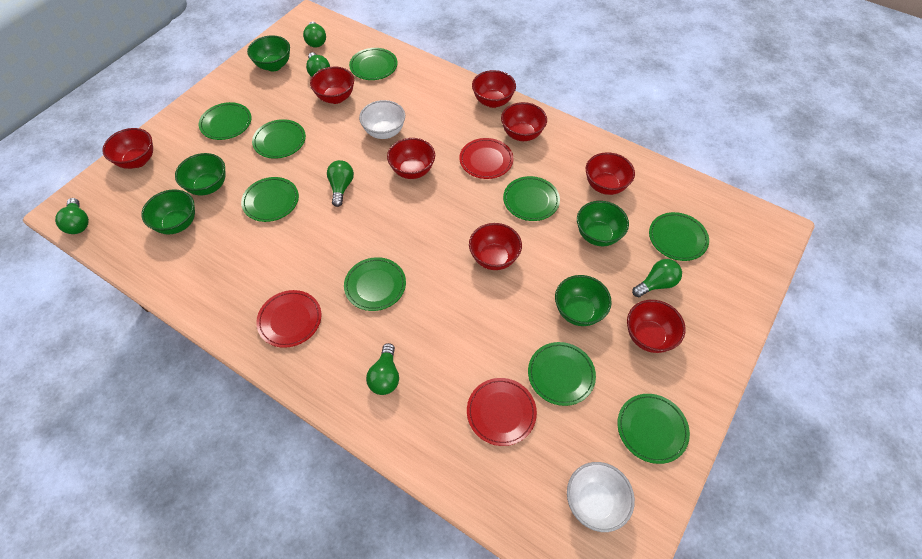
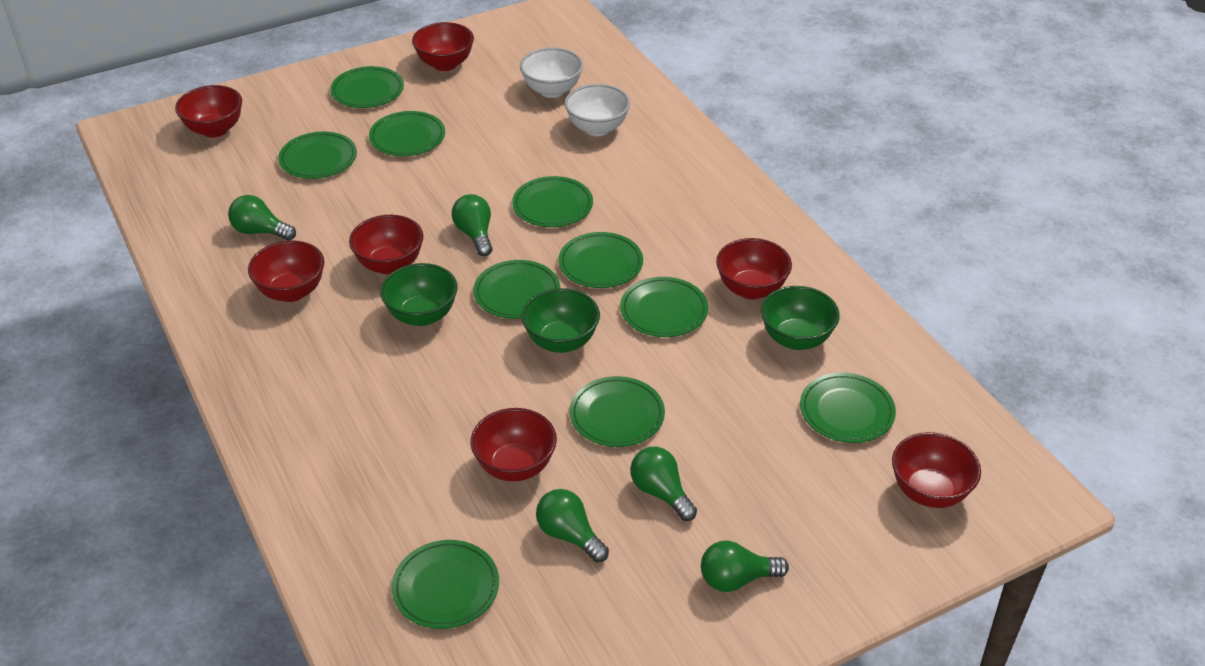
green bowl: [141,189,195,235] [175,153,226,195] [247,35,290,71] [555,275,612,326] [577,201,629,246] = 5 -> [380,263,458,326] [521,288,600,353] [761,286,840,350] = 3
green light bulb: [55,198,89,234] [303,21,326,48] [306,52,330,77] [327,160,354,207] [366,343,399,395] [632,259,682,297] = 6 -> [228,195,296,241] [452,194,493,256] [536,489,609,562] [630,447,697,521] [701,541,789,592] = 5
green plate: [199,102,252,140] [241,177,299,222] [252,119,306,159] [344,257,406,311] [349,48,398,80] [503,176,560,221] [528,342,596,406] [617,394,690,464] [649,212,709,261] = 9 -> [278,132,357,179] [330,66,404,108] [369,111,445,156] [392,540,499,629] [473,260,560,319] [512,176,593,227] [558,232,643,288] [570,376,665,447] [620,277,708,337] [800,373,896,443] = 10
red bowl: [102,128,153,169] [310,67,354,104] [387,138,435,179] [469,223,522,270] [472,70,516,108] [501,102,547,141] [586,152,635,195] [627,300,686,353] = 8 -> [175,85,242,138] [248,241,324,302] [349,215,423,275] [412,22,474,71] [471,408,557,481] [716,238,792,299] [892,432,981,508] = 7
red plate: [256,290,321,348] [459,138,513,179] [467,378,537,446] = 3 -> none = 0

